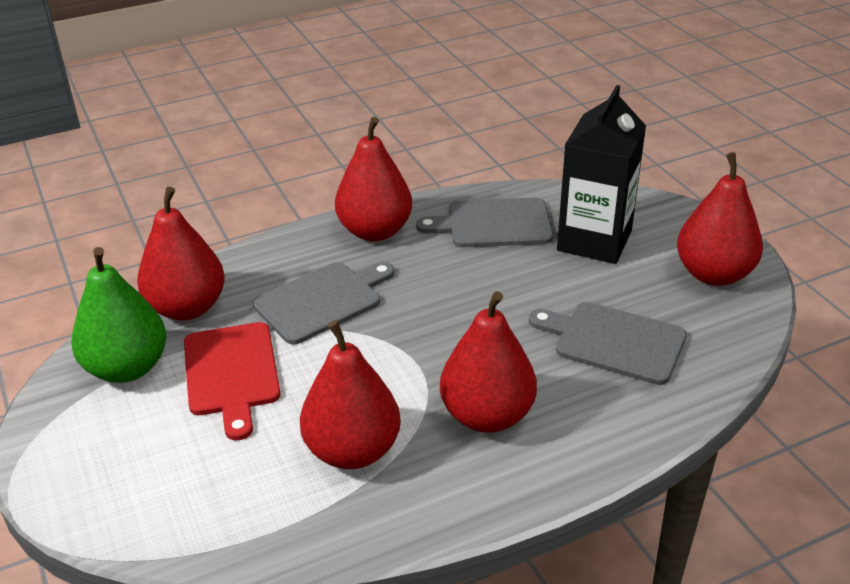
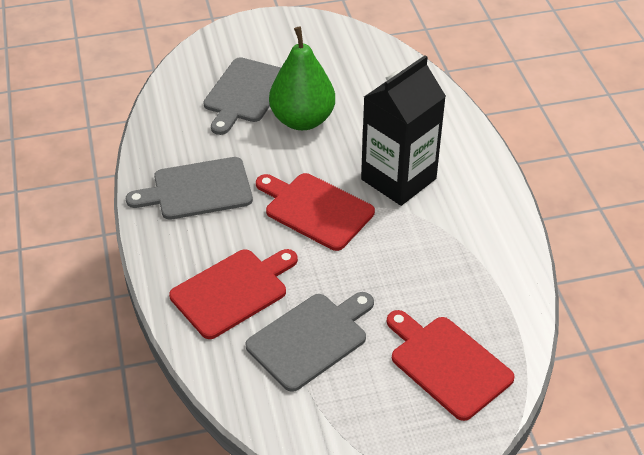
red cutting board: [184,322,281,440] = 1 -> [169,249,298,339] [256,173,375,251] [387,310,515,421] = 3
red pear: [137,187,225,320] [300,320,401,469] [335,117,412,241] [440,291,537,433] [677,152,763,286] = 5 -> none = 0

